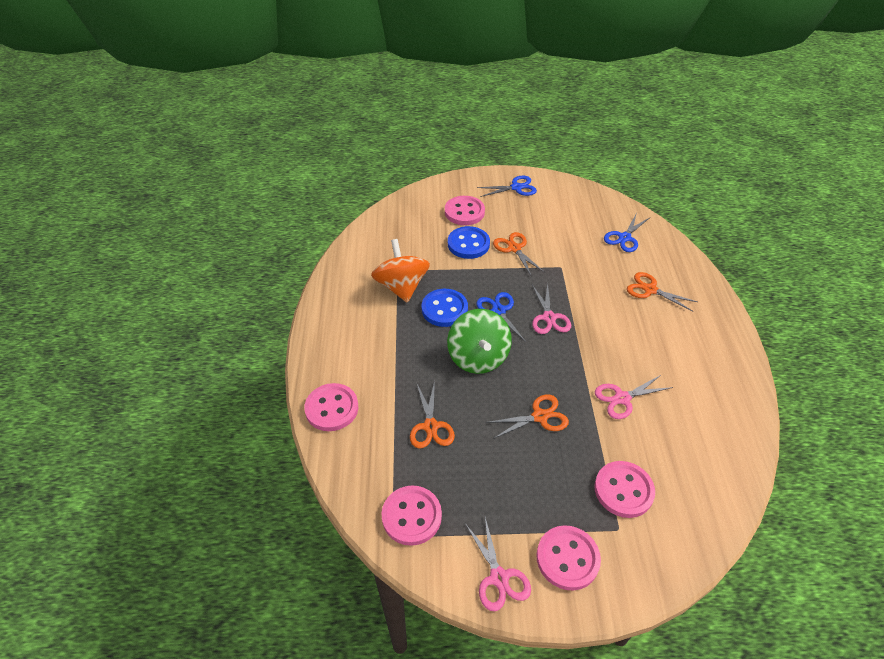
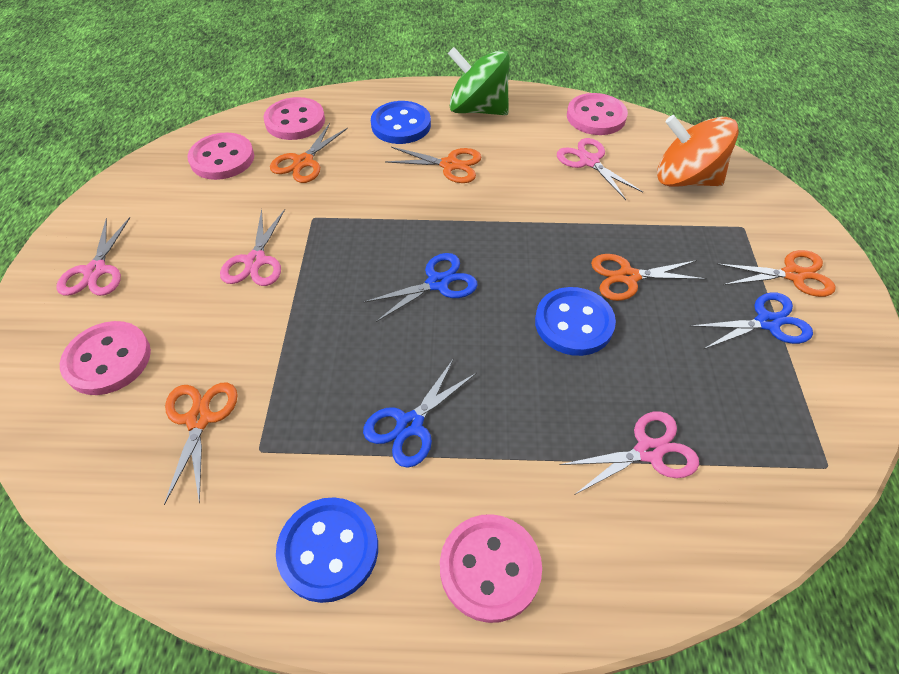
blue button: [421,289,468,327] [448,226,490,259] = 2 -> [276,497,378,603] [371,101,431,144] [535,287,616,356] = 3
orange scissors: [410,381,455,448] [486,395,569,439] [493,232,544,277] [627,272,698,312] = 4 -> [164,383,238,505] [270,123,348,183] [385,147,482,183] [591,254,707,301] [716,250,836,297] = 5
pink scissors: [465,517,531,611] [532,283,571,334] [595,375,673,419] = 3 -> [56,217,131,296] [220,208,285,286] [557,138,643,200] [560,411,699,495] = 4

